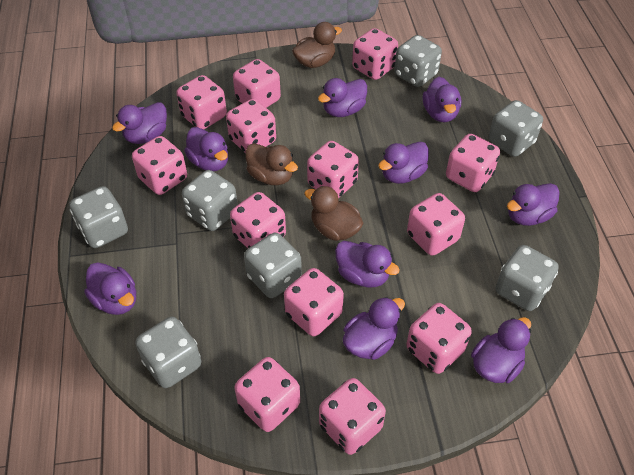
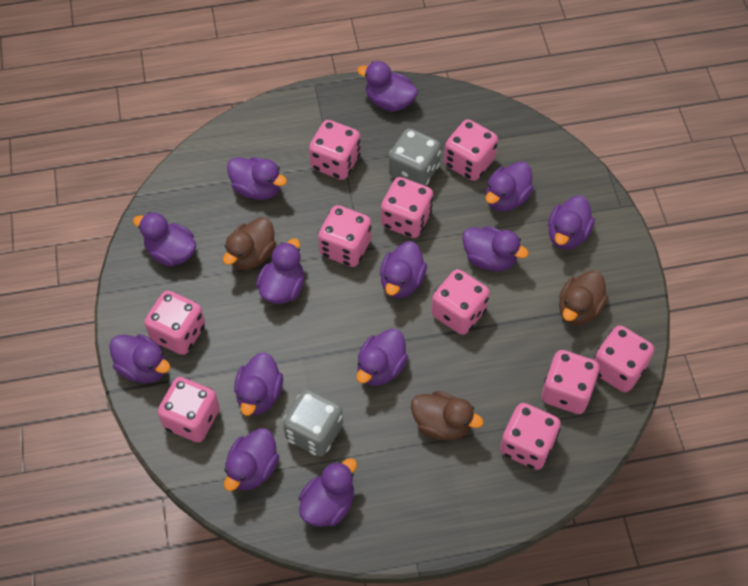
grey dice: [69,186,128,248] [135,317,201,388] [182,170,238,231] [244,233,302,298] [394,35,442,87] [489,100,543,157] [495,245,559,311] = 7 -> [283,389,343,457] [389,129,441,186] = 2
pink dice: [132,136,187,195] [176,75,227,129] [226,99,276,153] [230,192,286,248] [233,59,281,108] [234,357,300,432] [284,268,344,336] [307,141,359,198] [319,378,386,455] [352,28,398,80] [406,303,472,374] [407,193,465,256] [446,134,500,192] = 13 -> [144,290,205,355] [157,377,220,442] [309,120,361,180] [318,205,371,267] [381,177,433,238] [431,269,490,335] [444,119,498,181] [500,403,561,470] [542,350,600,414] [594,325,654,392] = 10
purple duck: [84,262,136,315] [112,102,167,144] [184,127,228,171] [318,78,367,117] [335,241,399,287] [343,297,405,360] [378,141,429,184] [423,77,461,122] [471,317,531,383] [507,183,560,226] = 10 -> [109,334,170,383] [133,212,196,267] [224,428,279,491] [227,157,287,200] [234,352,283,416] [256,239,304,304] [299,458,357,527] [356,329,408,386] [357,61,418,111] [380,241,427,298] [462,226,529,271] [486,161,534,211] [548,195,595,250] = 13

